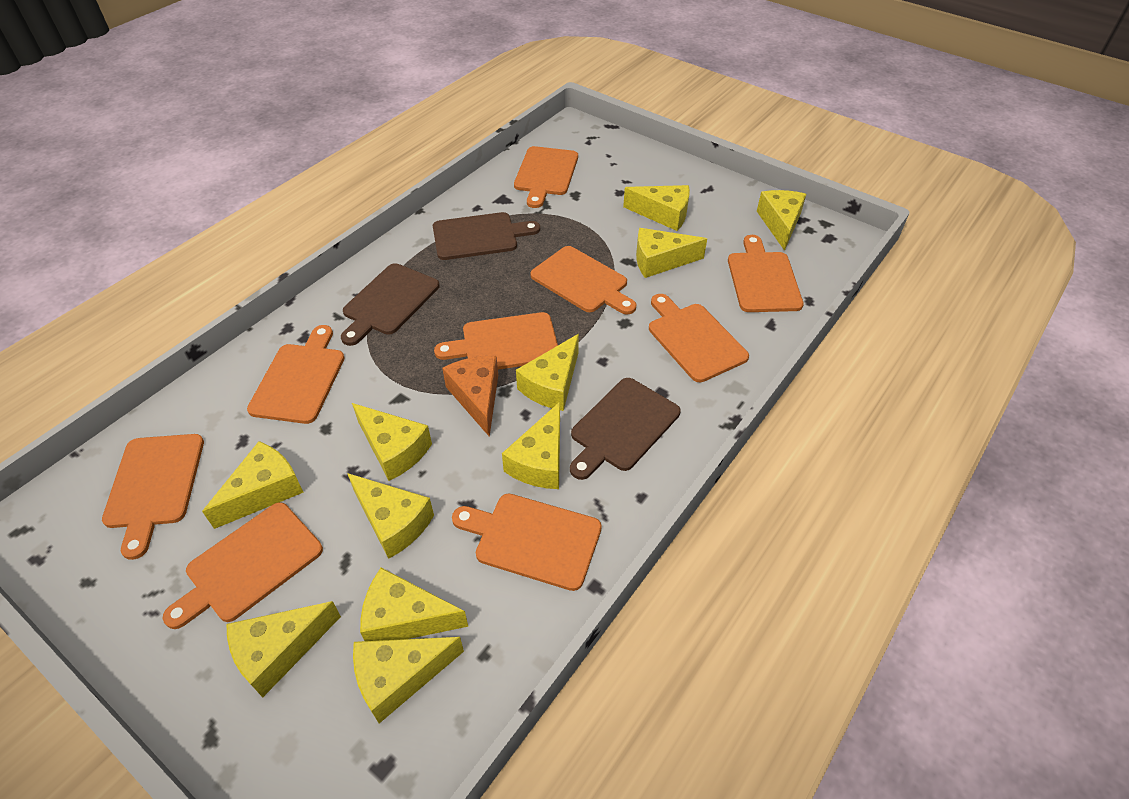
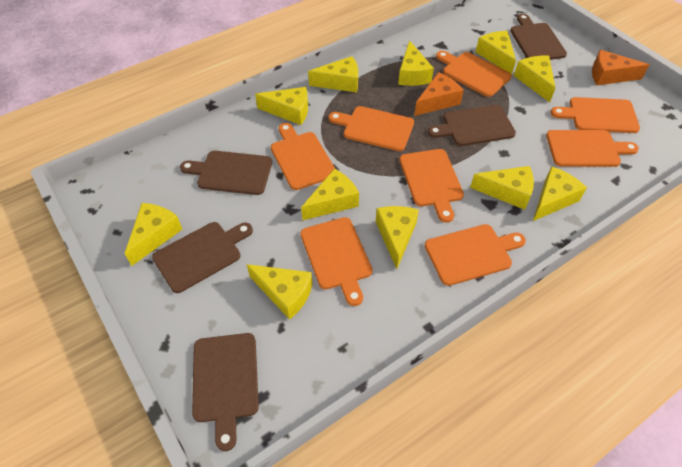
brown cutting board: [341,263,440,346] [433,212,540,260] [570,378,681,480] = 3 -> [152,222,253,293] [180,151,272,195] [192,333,259,451] [428,105,516,146] [510,14,567,60] = 5
orange cheese: [442,356,498,437] = 1 -> [414,72,464,116] [592,50,650,85] = 2
orange cutting board: [102,434,204,560] [163,502,323,629] [247,325,345,424] [434,312,558,370] [452,494,602,591] [514,146,578,208] [530,246,637,315] [649,294,749,382] [728,235,804,312] = 9 -> [271,123,335,190] [301,217,373,306] [329,106,414,151] [399,149,464,223] [425,224,526,286] [436,51,512,97] [546,130,639,167] [551,97,640,133] = 8

